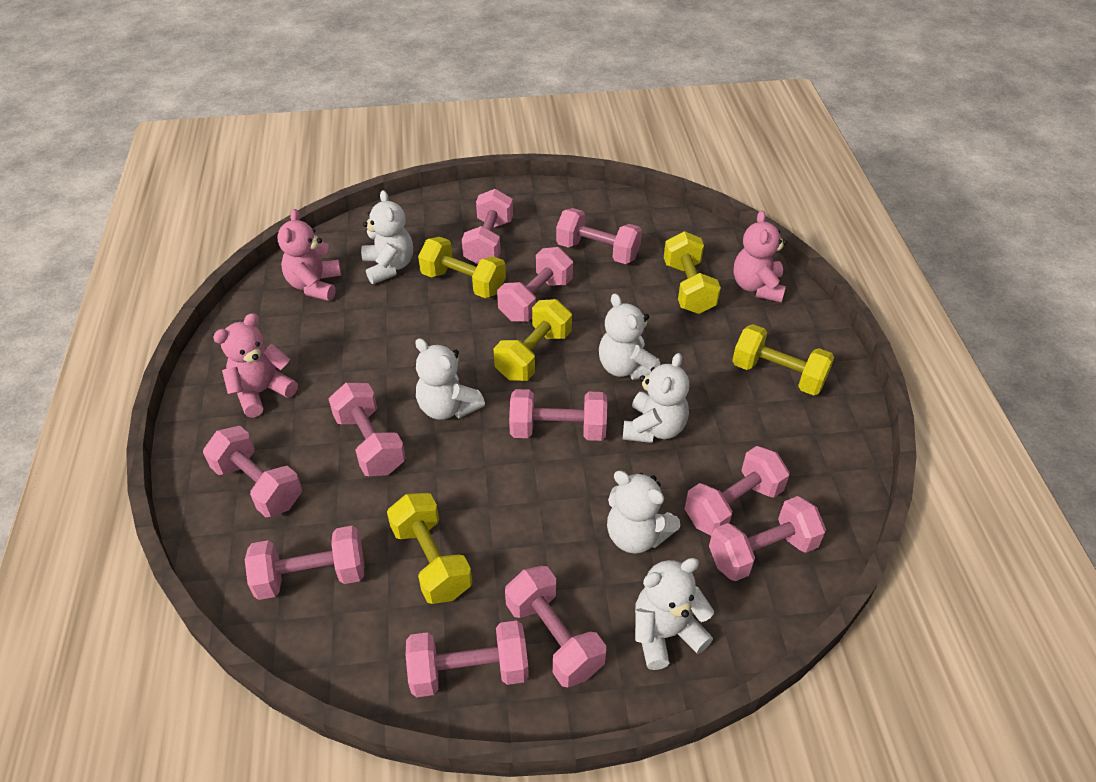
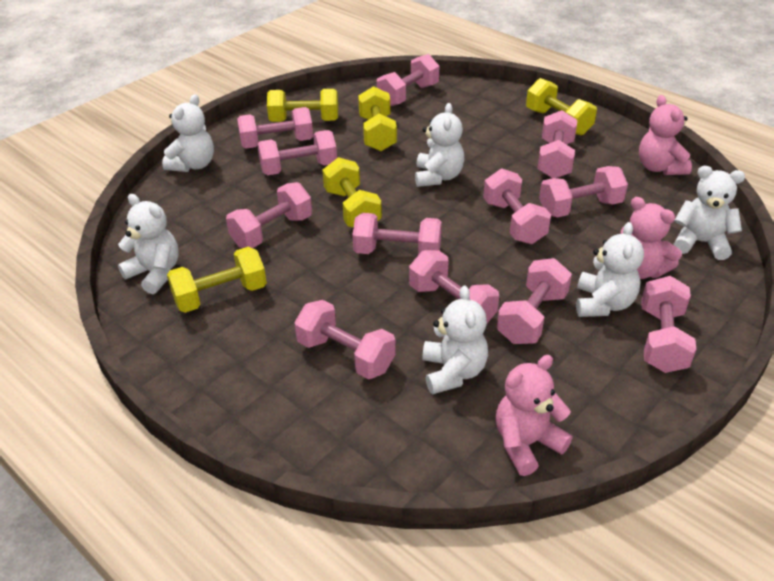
pink dumbbell: [203,426,302,517] [245,526,364,600] [329,383,406,476] [406,621,529,697] [462,189,513,264] [497,247,573,322] [505,566,606,687] [509,389,607,441] [556,208,642,264] [685,446,789,536] [709,496,826,581] = 11 -> [226,182,312,248] [237,107,313,148] [257,130,337,175] [294,300,396,379] [352,213,442,255] [377,54,439,106] [409,250,499,323] [483,169,551,244] [497,258,572,344] [538,110,577,178] [539,166,628,218] [641,276,696,373] = 12

